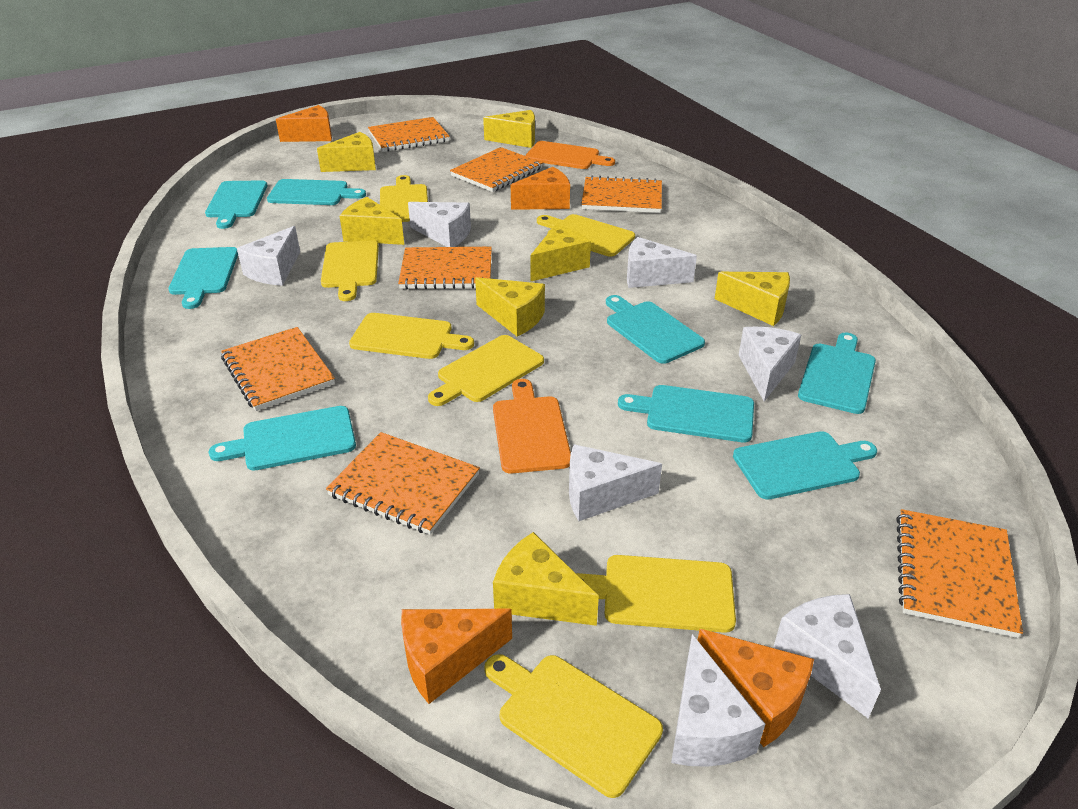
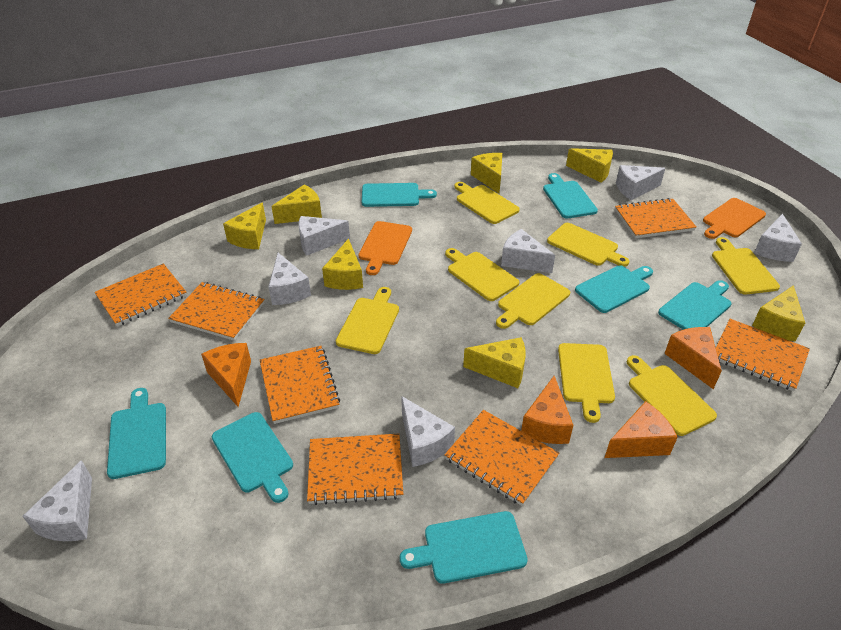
turquoise cutting board: [168,247,238,309] [205,180,268,229] [209,406,356,471] [267,179,366,205] [606,295,705,364] [618,385,754,442] [733,431,877,499] [798,332,876,414] = 8 -> [107,388,166,479] [212,412,293,503] [362,183,437,207] [400,511,528,583] [543,173,598,219] [575,265,653,313] [658,280,731,330] = 7
yellow cutting board: [321,240,379,301] [349,313,474,359] [380,175,428,222] [428,335,544,406] [484,654,663,798] [537,214,635,257] [576,555,736,633] = 7 -> [336,287,399,354] [445,248,519,301] [454,182,520,224] [496,273,570,329] [547,223,630,267] [558,343,615,423] [627,355,717,436] [712,237,780,295] = 8

